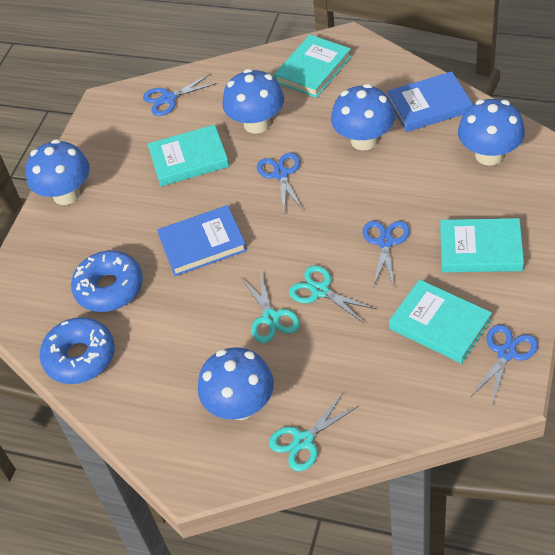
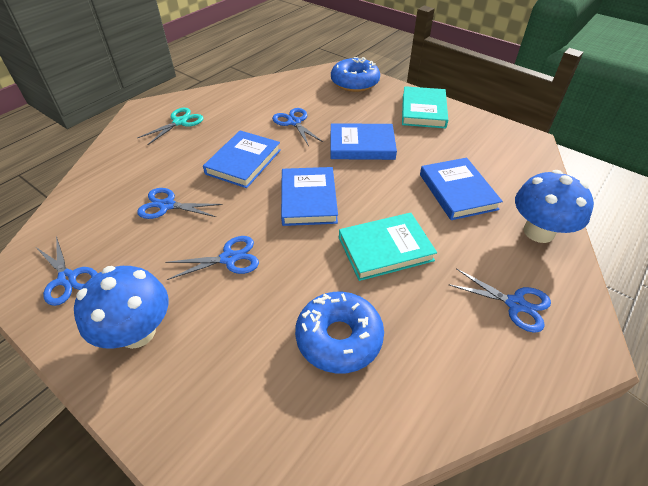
blue book: [157,205,247,276] [387,71,473,132] = 2 -> [203,131,281,188] [281,167,338,226] [330,123,397,160] [420,158,503,220] = 4
blue mushroom: [26,139,90,205] [198,348,274,420] [223,69,284,134] [331,84,395,150] [458,99,525,166] = 5 -> [74,266,169,349] [515,170,594,243] = 2
blue scissors: [143,74,218,116] [257,153,303,212] [363,221,410,287] [471,325,538,406] = 4 -> [36,236,98,306] [137,188,223,219] [165,236,259,280] [272,108,323,146] [448,268,551,333] = 5
turquoise book: [148,125,229,186] [274,35,351,98] [389,279,492,364] [440,218,524,272] = 4 -> [339,213,437,281] [402,86,448,128] = 2
turquoise scissors: [241,270,300,343] [269,393,359,471] [289,265,376,323] = 3 -> [137,108,204,145] = 1

